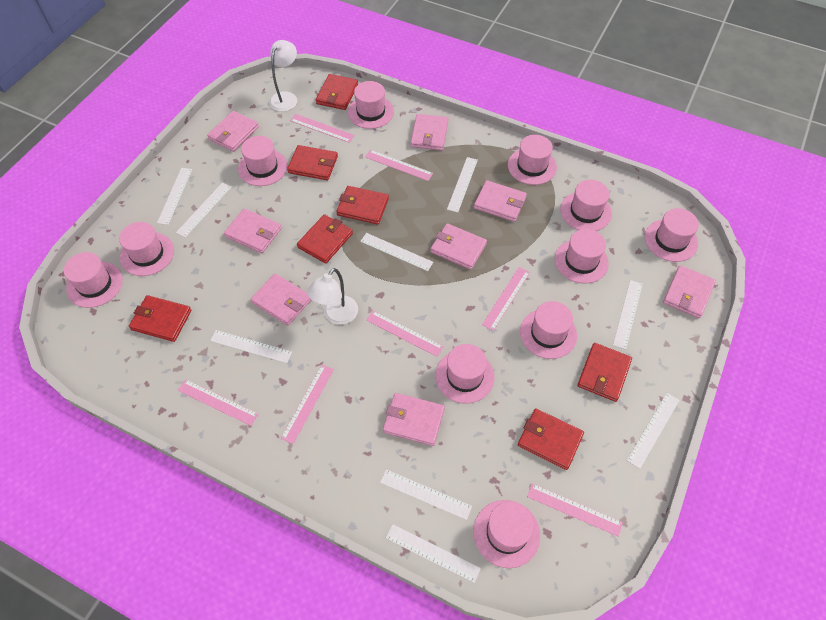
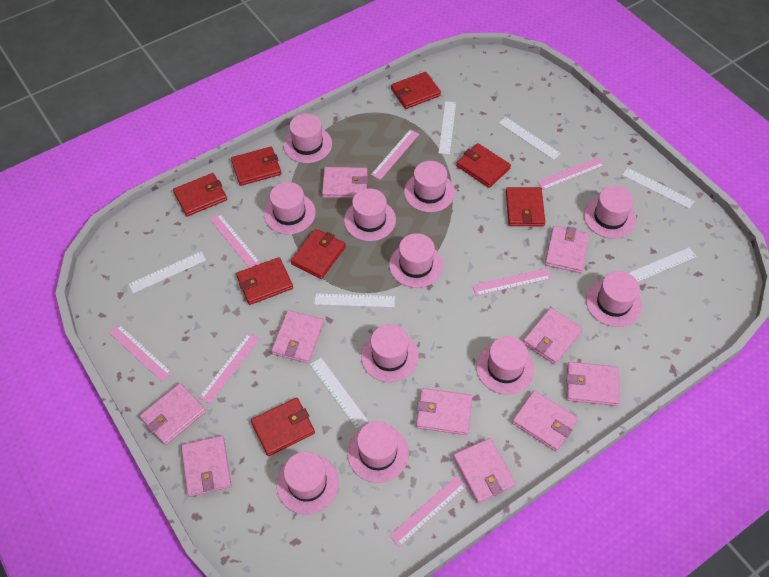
pink wallet: [207,111,259,152] [224,209,282,253] [251,274,311,326] [383,393,445,446] [410,114,448,151] [430,223,487,270] [474,180,527,222] [663,265,716,318] = 8 -> [139,383,206,445] [181,436,232,497] [271,310,324,363] [322,167,368,198] [416,388,472,435] [453,438,516,503] [512,390,578,452] [523,308,583,365] [545,226,589,273] [567,362,620,406] = 10
red wallet: [129,295,191,342] [287,145,338,180] [297,214,353,264] [316,74,358,110] [336,186,389,225] [518,408,584,470] [577,343,632,402] = 7 -> [173,173,227,216] [231,147,281,186] [236,257,293,305] [251,398,315,456] [291,229,346,279] [391,72,441,109] [456,143,511,188] [506,187,545,226] = 8
white lamp: [269,40,297,112] [307,268,358,325] = 2 -> none = 0
white ruler: [157,168,192,225] [176,183,231,238] [210,330,292,363] [360,233,433,271] [380,469,472,520] [386,524,481,583] [447,157,478,213] [613,280,643,350] [627,393,679,469] = 9 -> [129,251,206,293] [310,358,368,428] [314,293,395,307] [438,101,456,154] [499,117,561,160] [622,168,694,209] [629,248,697,282] = 7

